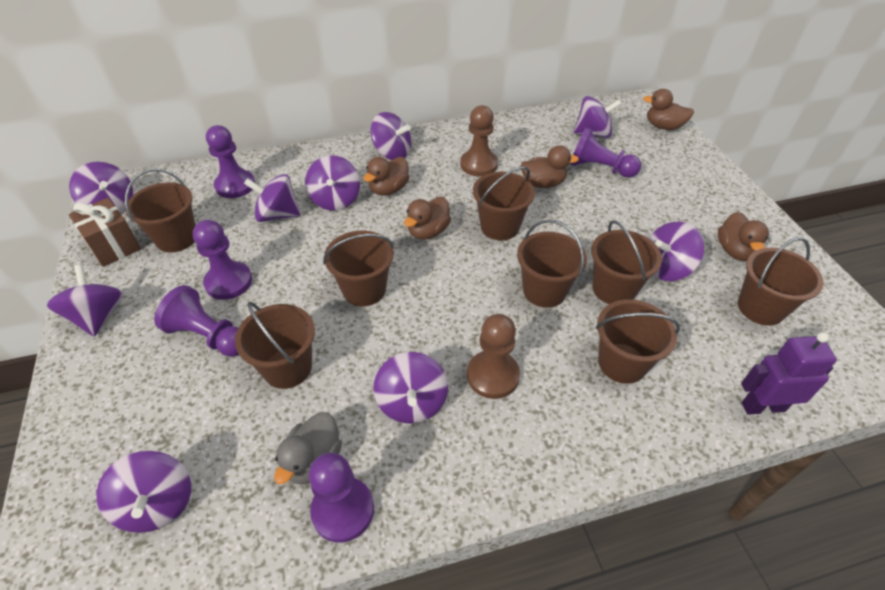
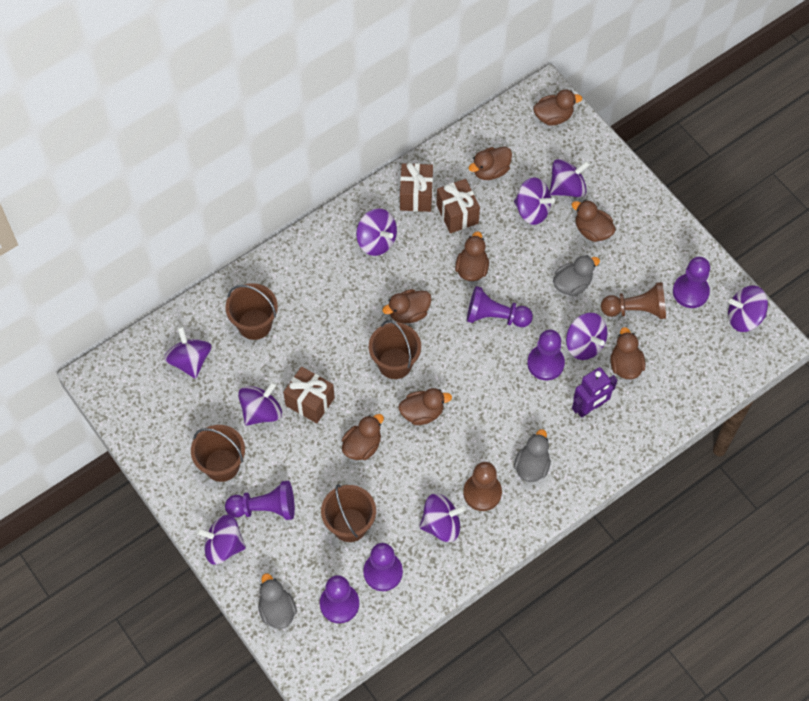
brown bucket: [125,168,196,253] [235,302,315,389] [323,231,394,306] [473,166,535,240] [517,219,587,308] [591,220,662,304] [596,299,680,384] [738,237,824,326] = 8 -> [191,425,245,482] [226,283,278,340] [321,484,376,542] [369,320,421,379] = 4
brown duck: [364,157,409,196] [404,197,451,240] [521,145,579,188] [643,89,694,130] [718,212,769,261] = 5 -> [342,414,384,460] [382,289,432,324] [398,388,452,425] [455,232,489,281] [469,147,512,180] [533,89,582,126] [572,200,616,242] [610,327,645,379] = 8
brown gift: [69,198,141,267] = 1 -> [283,366,335,423] [400,162,433,212] [437,179,480,233] = 3
grey duck: [274,412,342,484] = 1 -> [258,573,297,629] [514,429,551,482] [553,255,600,296] = 3
purple pawn: [154,285,239,357] [193,220,252,300] [206,125,255,198] [309,452,374,543] [570,128,641,178] = 5 -> [225,481,295,520] [320,575,359,623] [363,543,403,591] [467,286,533,327] [527,330,565,381] [673,257,710,308] = 6

